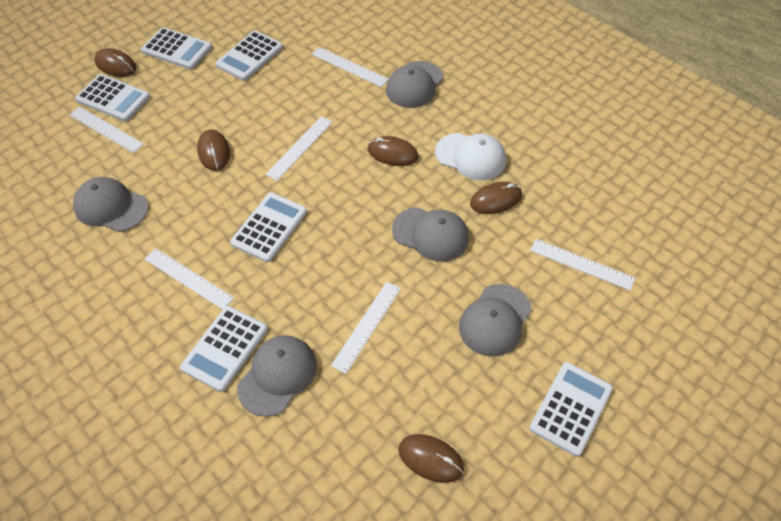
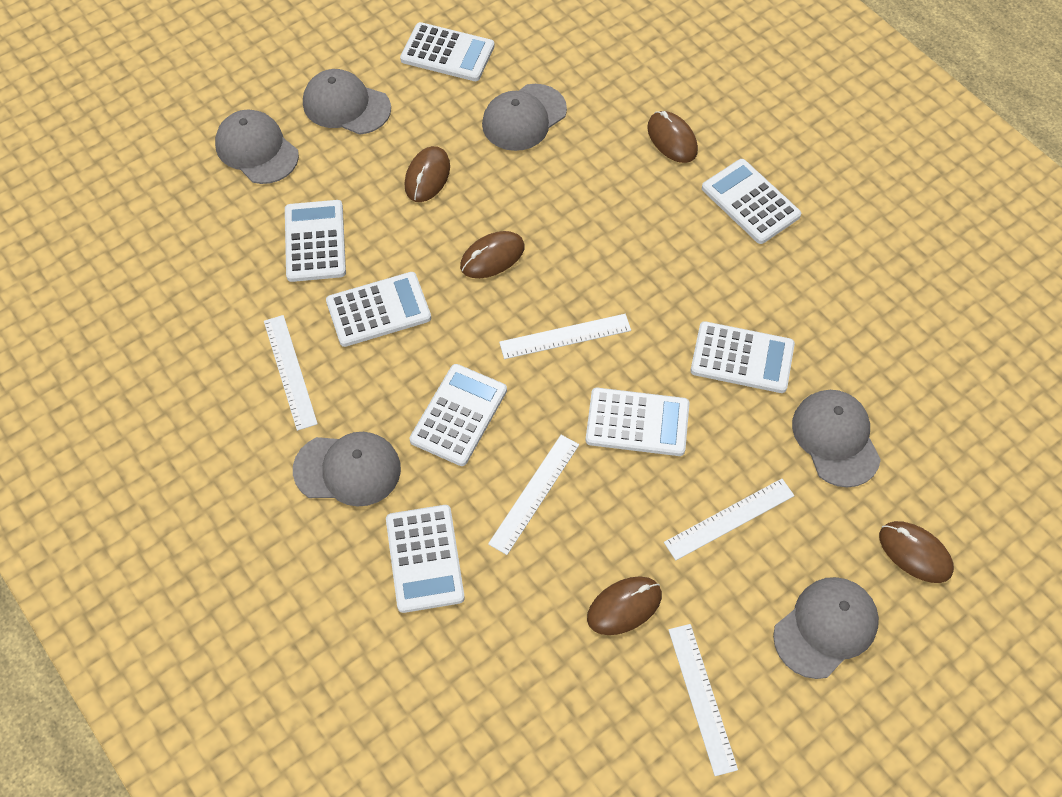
grey cap: [73,177,149,232] [237,335,317,417] [386,61,444,108] [392,207,469,262] [459,284,532,357] = 5 -> [215,109,299,184] [293,432,401,507] [303,69,391,135] [482,84,567,151] [773,577,879,679] [792,390,881,488] = 6
white calculator: [75,74,151,121] [141,27,212,70] [180,306,268,392] [215,31,283,81] [230,192,307,262] [529,362,613,457] = 6 -> [285,200,346,282] [326,272,431,347] [386,505,465,613] [400,22,494,81] [410,364,507,466] [586,388,689,456] [690,321,795,393] [702,159,801,244] = 8
white cap: [435,133,506,180] = 1 -> none = 0
white ruler: [69,107,144,153] [145,248,234,310] [265,116,333,181] [312,47,388,87] [331,282,401,374] [530,239,635,291] = 6 -> [264,315,318,431] [488,435,579,555] [499,314,631,359] [664,479,795,560] [668,624,738,776] = 5

